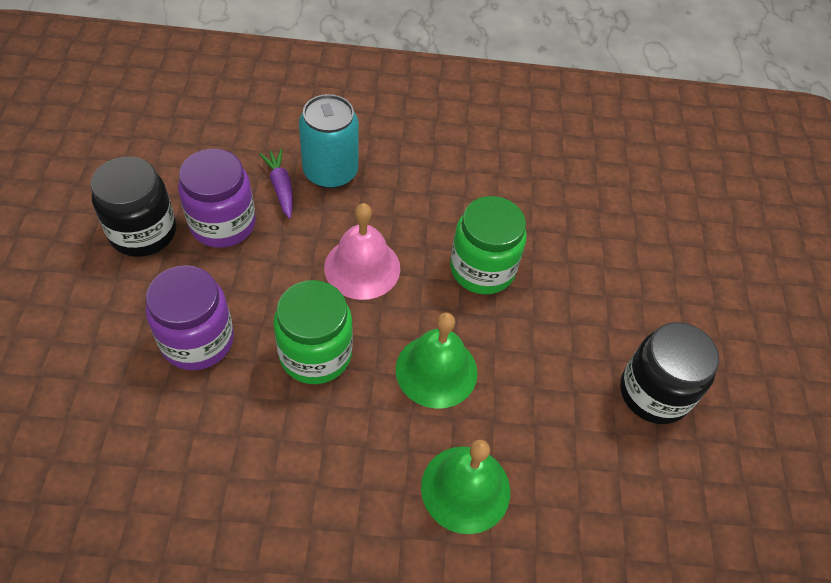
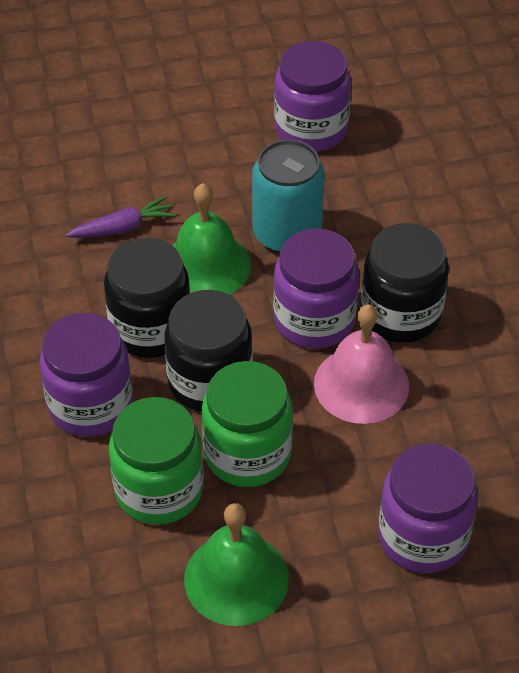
black jar: [90,156,176,257] [620,322,719,424] = 2 -> [104,237,190,358] [164,290,253,412] [361,223,449,343] = 3
purple jar: [146,265,234,370] [178,149,256,248] = 2 -> [39,313,133,437] [273,229,359,349] [274,41,351,151] [378,443,478,573] = 4

